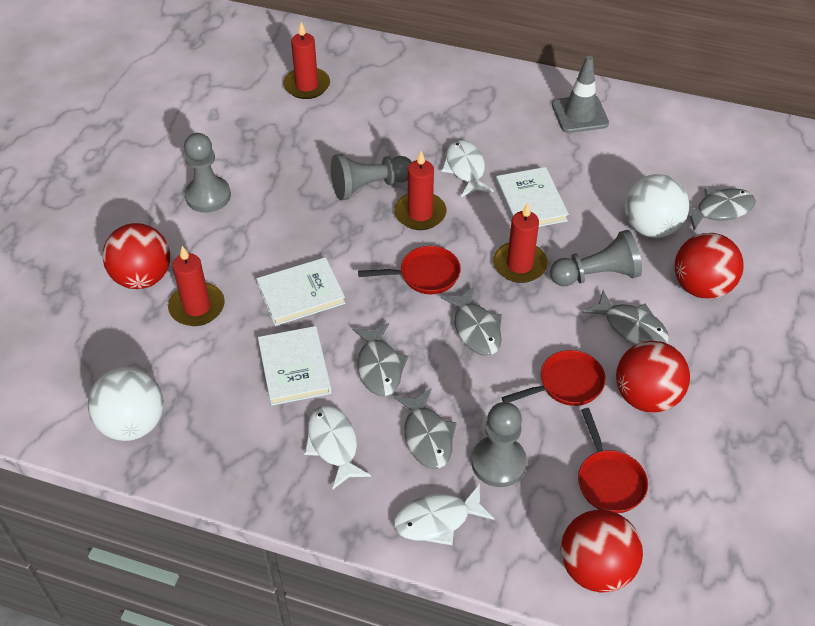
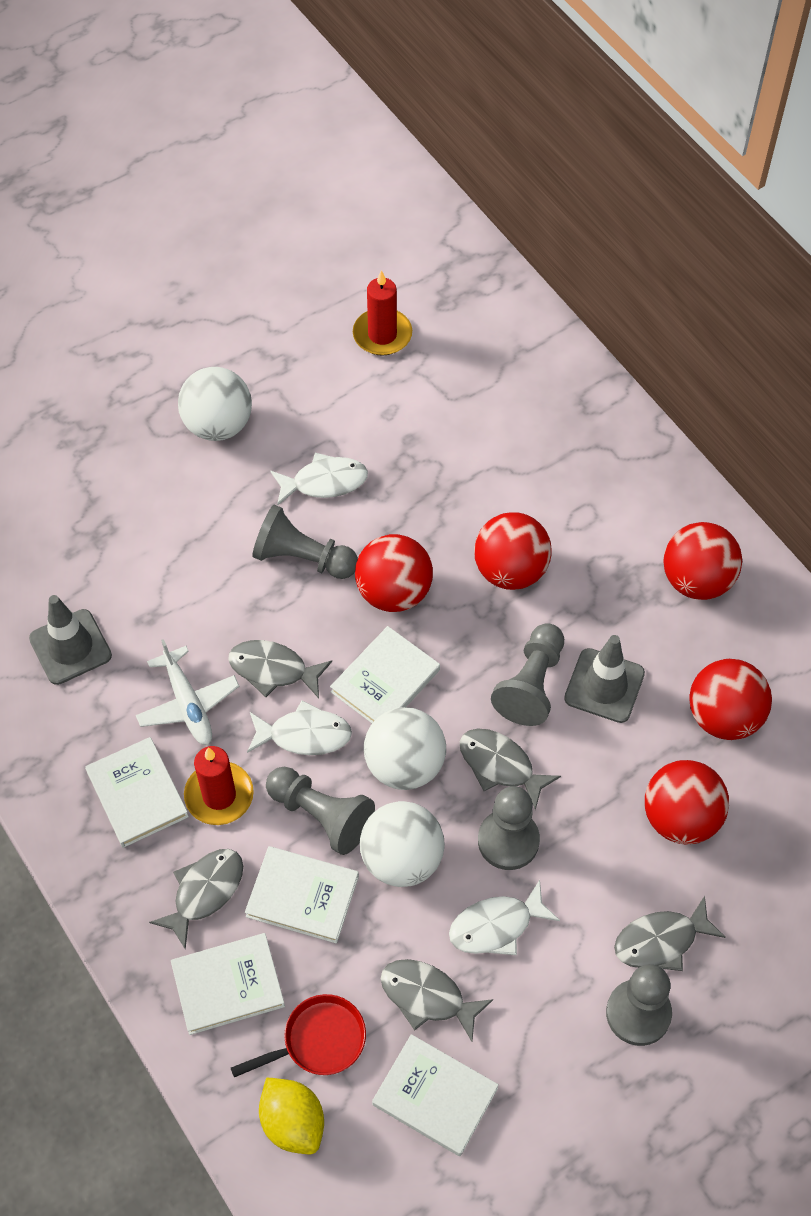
grey pawn: [184,133,231,213] [331,154,412,200] [472,402,527,487] [550,230,642,286] = 4 -> [252,505,358,579] [266,767,375,855] [478,786,540,870] [491,623,564,726] [606,964,672,1046] = 5
grey traffic cone: [552,56,609,133] = 1 -> [29,595,112,685] [564,635,645,723] = 2
red ball: [102,223,170,289] [561,510,643,593] [616,341,690,413] [675,233,744,299] = 4 -> [355,534,433,612] [474,512,552,590] [645,760,729,844] [663,522,742,600] [689,659,772,740] = 5
red candle: [168,246,225,326] [283,22,330,99] [394,151,446,230] [493,203,548,283] = 4 -> [184,746,254,825] [353,270,412,356] = 2
red pan: [358,246,461,294] [501,350,606,406] [578,408,648,513] = 3 -> [231,994,366,1077] = 1
white ball: [88,367,164,441] [624,174,689,238] = 2 -> [178,367,252,441] [360,801,445,887] [364,707,446,790] = 3
white book: [256,257,346,326] [258,326,331,406] [496,167,569,227] = 3 -> [85,737,189,848] [171,933,285,1035] [245,846,359,944] [330,626,440,723] [372,1034,499,1156] = 5
white plane: none = 0 -> [136,639,239,745] = 1
yellow lemon: none = 0 -> [259,1077,324,1154] = 1

